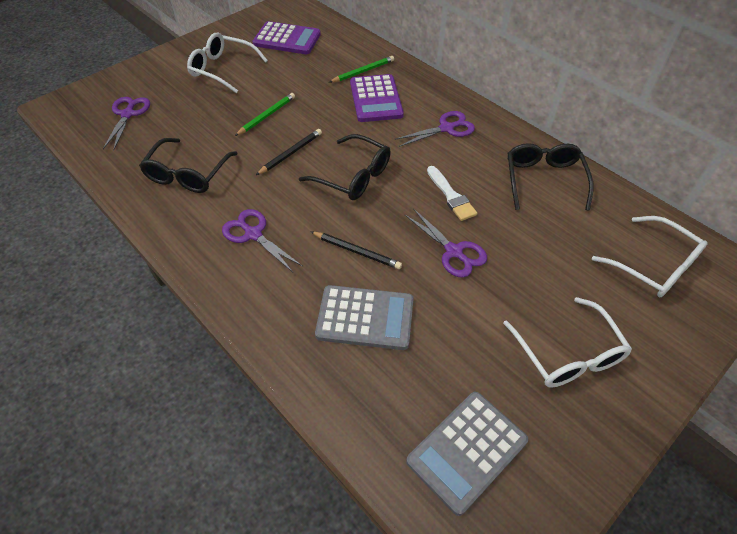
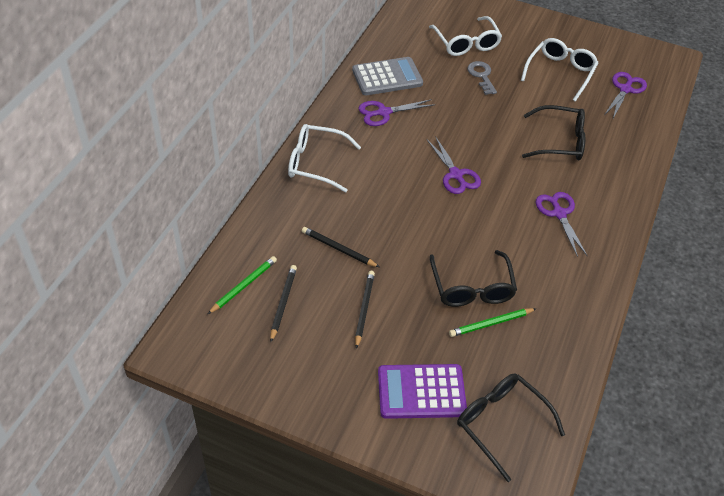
black pencil: [256,129,322,175] [311,232,402,269] = 2 -> [270,265,297,342] [302,227,379,267] [355,271,375,349] = 3
grey calculator: [315,285,414,350] [406,392,528,516] = 2 -> [352,57,423,95] = 1
grey key: none = 0 -> [467,61,497,95] = 1
purple calculator: [252,21,321,54] [350,74,404,122] = 2 -> [378,364,467,419] = 1
white brush: [427,166,477,221] = 1 -> none = 0

